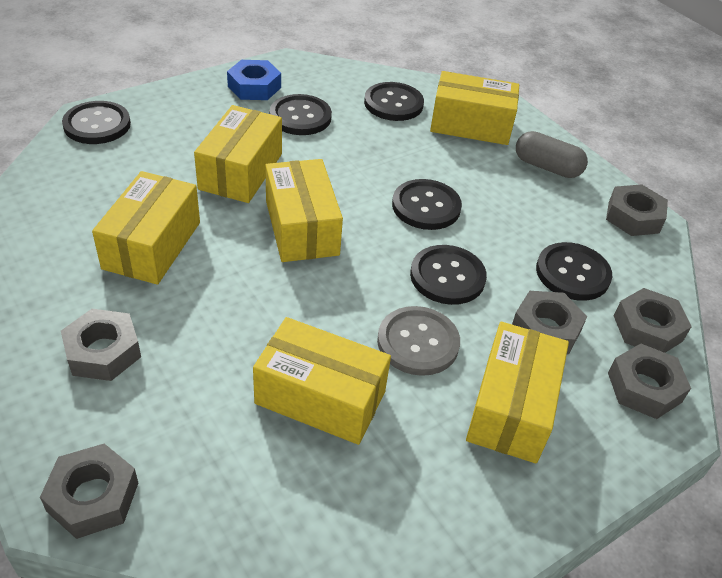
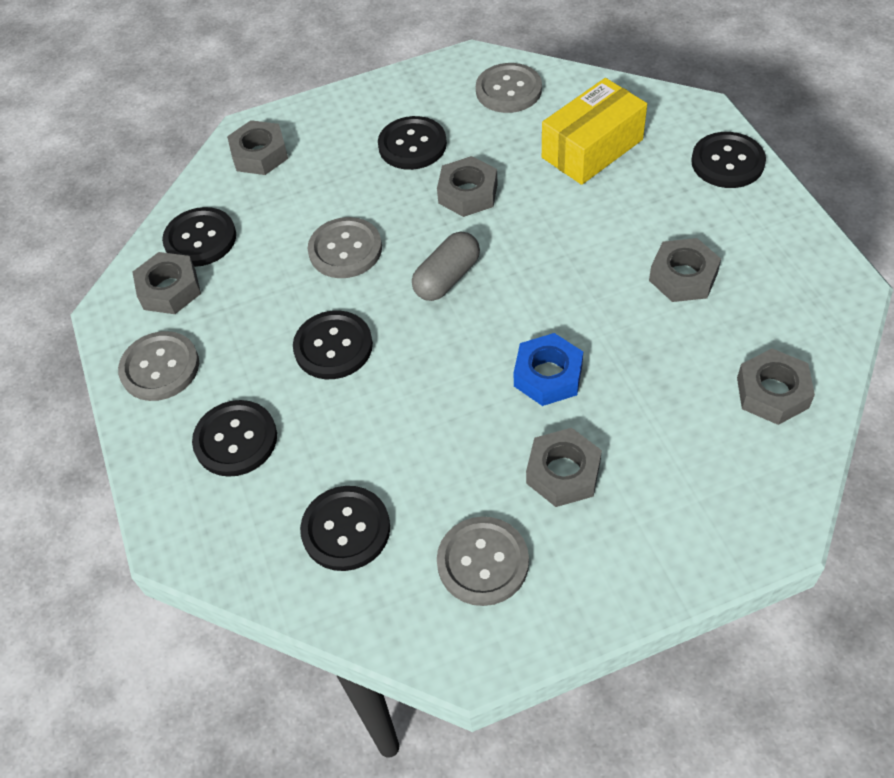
grey button: [377,306,460,376] = 1 -> [118,331,199,401] [308,217,382,278] [437,517,529,606] [476,63,542,113] = 4
yellow box: [92,171,200,285] [194,105,282,203] [253,317,391,445] [265,159,343,262] [430,71,519,145] [466,322,569,463] = 6 -> [542,78,647,185] = 1

